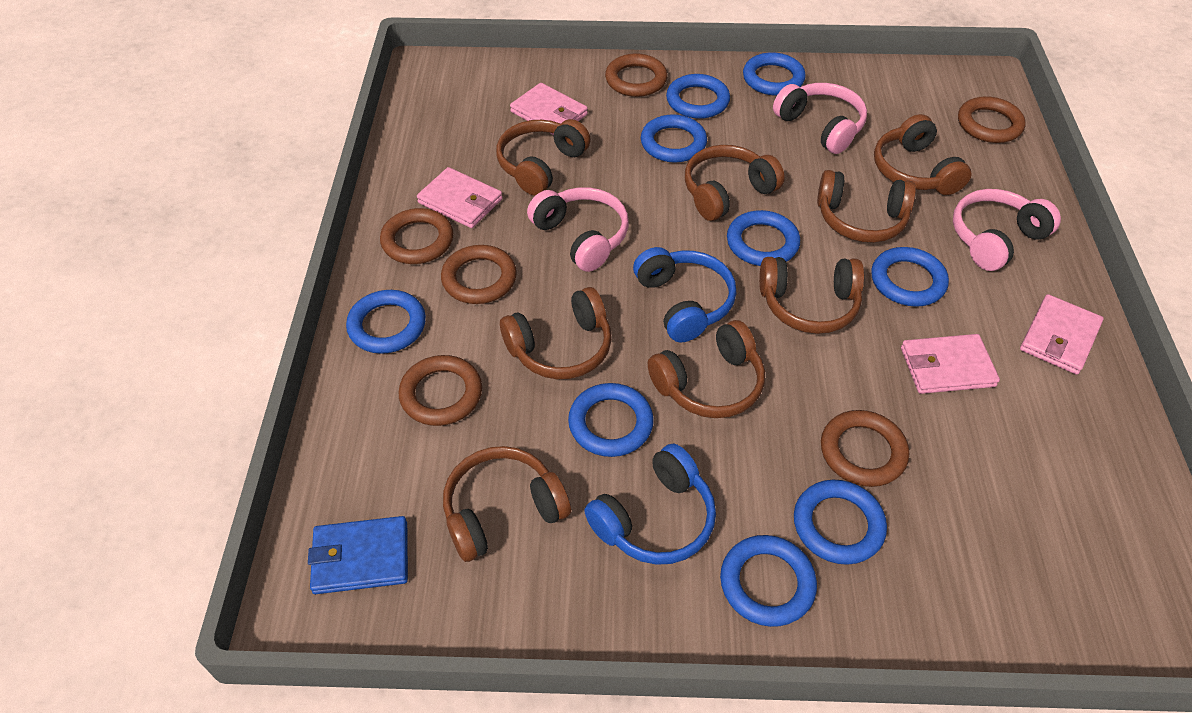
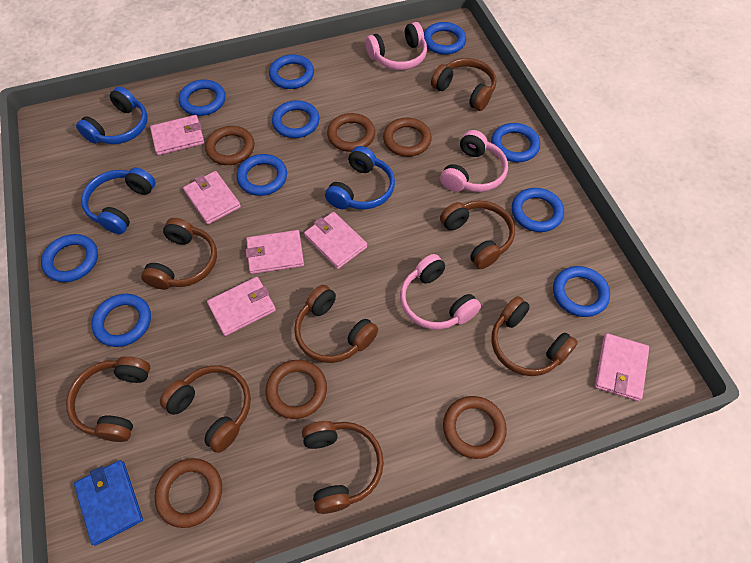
blue headphones: [584,444,716,565] [633,247,736,342] = 2 -> [76,86,148,144] [81,168,155,234] [325,146,395,210] = 3
blue ring: [346,290,426,354] [568,383,654,457] [641,114,707,163] [666,74,730,119] [720,535,817,627] [727,210,800,266] [743,52,806,96] [794,480,887,565] [871,247,949,307] = 9 -> [41,234,98,282] [91,294,151,347] [179,80,226,116] [237,154,287,196] [269,54,314,89] [272,100,320,138] [424,22,466,55] [491,123,540,162] [512,188,564,232] [553,266,610,317] = 10
pink wallet: [417,167,502,228] [510,83,588,135] [901,334,1000,394] [1020,294,1104,375] = 4 -> [150,115,205,155] [183,171,241,225] [207,277,276,336] [245,230,304,274] [304,212,367,269] [595,333,649,401] = 6

